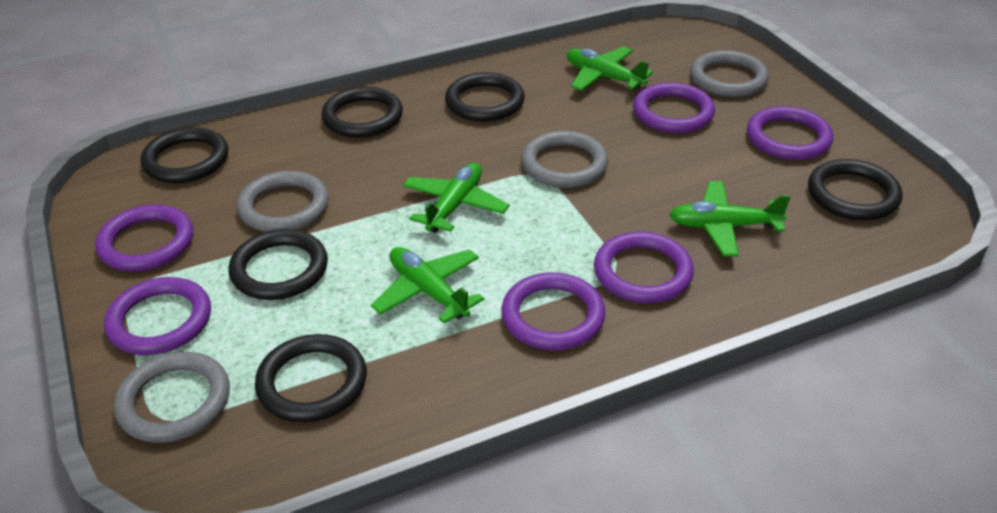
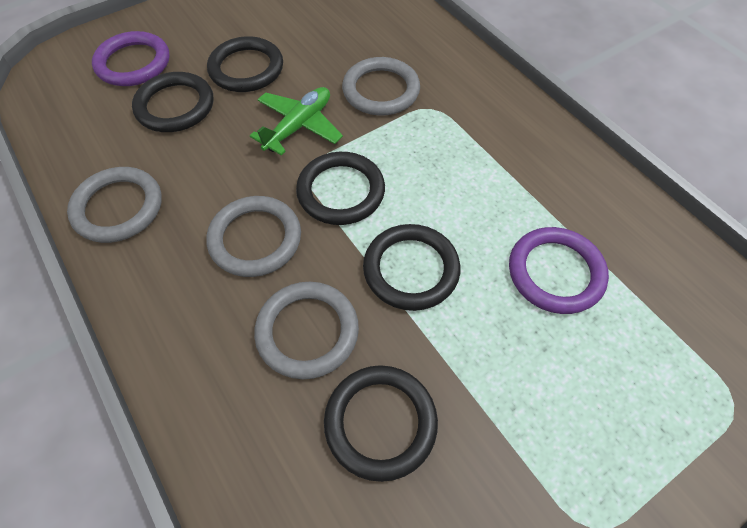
black ring: [141,127,228,183] [228,229,328,300] [255,334,367,423] [321,87,403,138] [445,72,525,122] [808,159,903,220] = 6 -> [132,72,213,132] [207,36,283,92] [296,152,385,225] [324,365,438,482] [363,224,460,311] = 5
green plane: [371,247,484,323] [403,163,510,233] [567,46,653,91] [669,181,791,256] = 4 -> [250,87,343,156] = 1
purple ring: [95,204,193,271] [104,277,211,355] [501,272,606,350] [594,232,694,303] [633,82,715,133] [747,106,833,160] = 6 -> [92,31,170,86] [509,227,609,314] = 2

